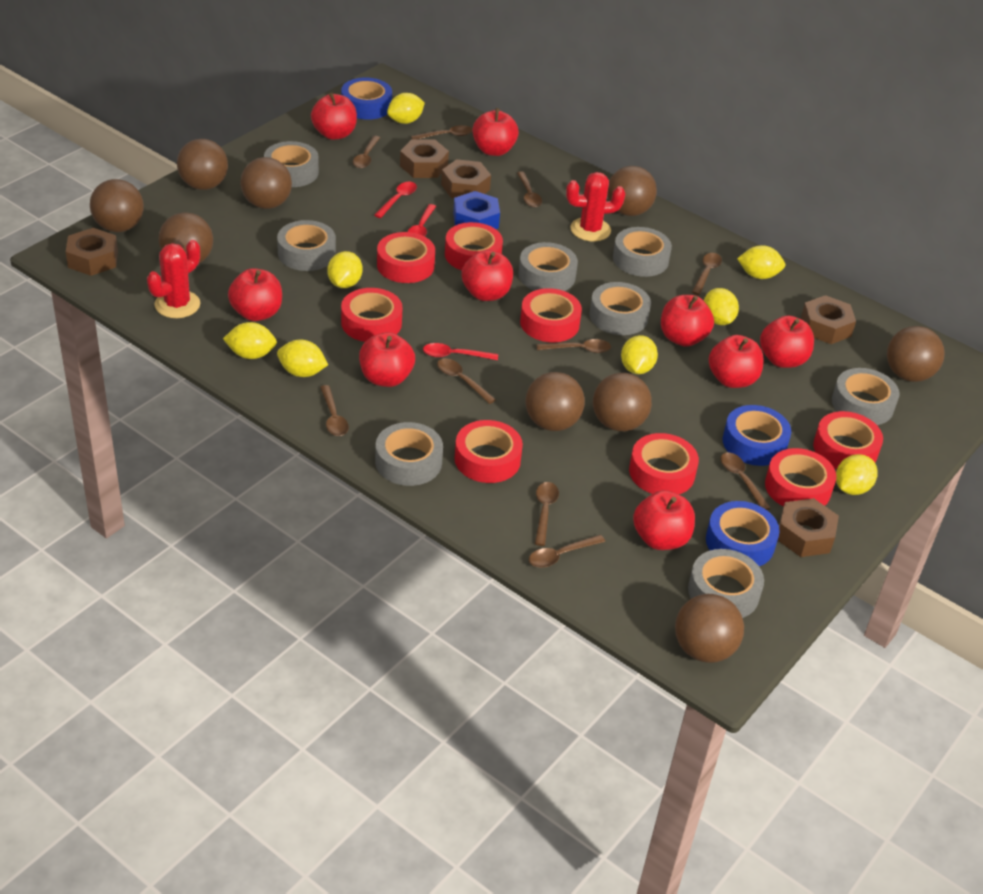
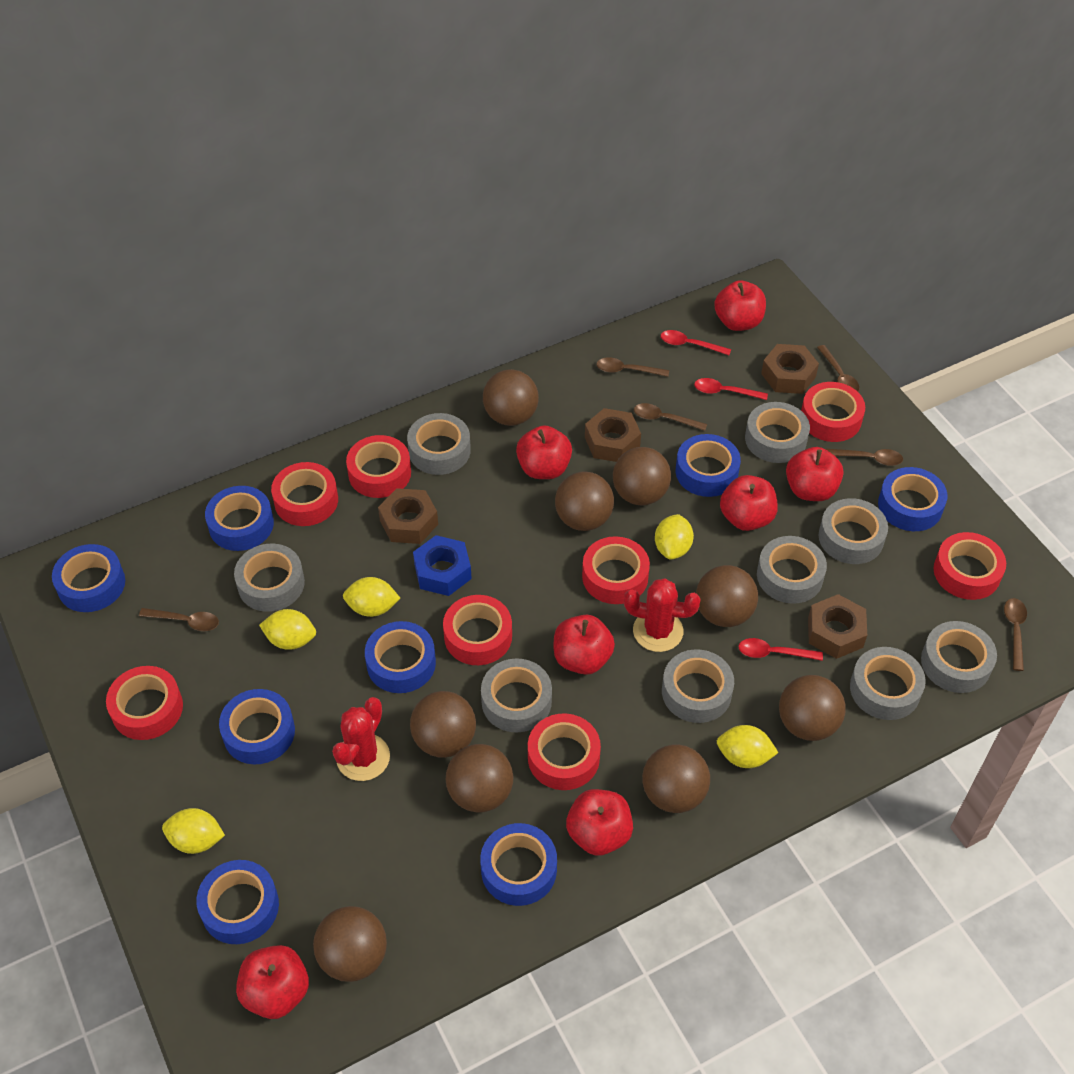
blue tape: [341,77,392,120] [706,501,780,566] [723,405,791,466] = 3 -> [52,544,125,612] [196,860,279,944] [205,486,274,551] [219,689,295,764] [365,621,436,693] [480,823,557,906] [676,434,741,497] [878,467,947,531] = 8
brown nut: [66,228,118,276] [400,140,449,178] [441,159,491,198] [778,498,839,557] [801,295,856,344] = 5 -> [378,488,438,544] [585,408,641,462] [761,344,819,394] [808,594,867,659] = 4
brown spoon: [320,385,349,436] [353,136,380,168] [411,125,472,140] [437,358,496,404] [517,171,542,207] [529,535,605,568] [535,482,559,546] [536,339,611,353] [692,253,722,295] [720,452,771,510] = 10 -> [139,608,219,631] [596,357,669,377] [634,403,707,431] [817,345,859,392] [826,449,903,466] [1004,598,1027,671] = 6
grey tape: [264,141,319,187] [277,220,336,271] [375,422,443,486] [518,242,578,291] [589,282,651,335] [613,227,672,277] [688,549,764,618] [832,368,899,425] = 8 -> [234,543,305,612] [407,413,471,475] [481,658,552,732] [662,649,734,723] [745,402,810,463] [757,536,827,604] [819,498,888,564] [850,647,926,720] [921,621,997,693] = 9
red apple: [228,268,282,321] [311,92,357,140] [359,332,415,387] [461,250,513,301] [472,108,519,156] [633,490,695,550] [661,295,714,347] [709,335,764,388] [760,315,814,368] = 9 -> [236,945,309,1019] [516,425,572,479] [554,614,615,675] [566,789,633,856] [714,280,766,331] [720,475,778,531] [786,447,843,501] = 7
yellow lemon: [223,322,277,359] [277,340,328,377] [327,251,363,288] [387,93,425,124] [621,335,658,374] [704,288,739,325] [737,245,786,279] [836,454,878,495] = 8 -> [162,808,225,854] [259,609,316,650] [343,577,400,617] [655,514,694,560] [717,725,779,768] = 5

